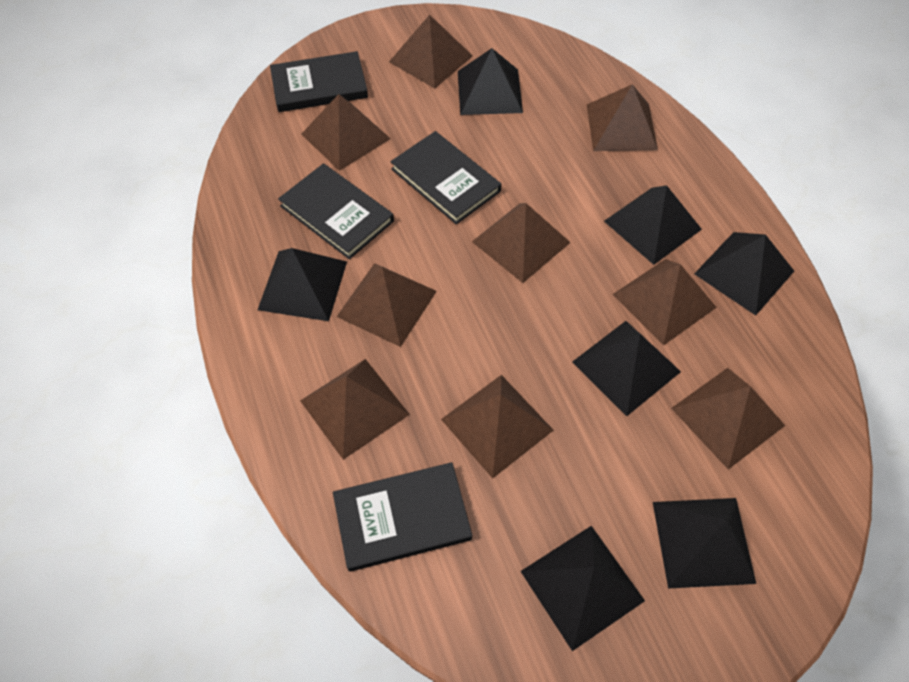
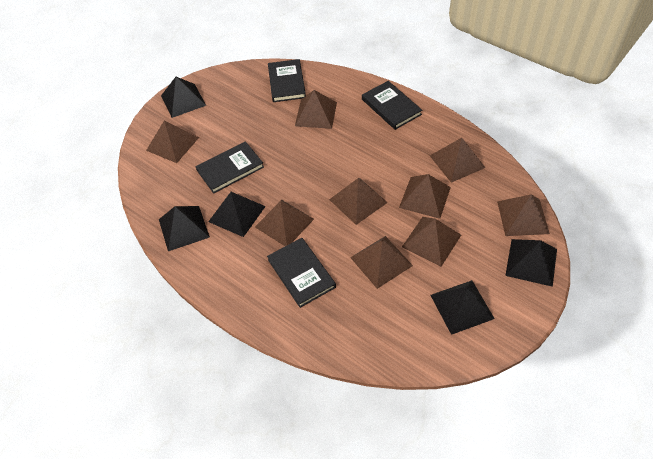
black pyramid: [258,248,347,321] [458,48,523,115] [520,526,645,651] [572,321,681,416] [604,185,702,265] [653,498,756,589] [694,232,794,316] = 7 -> [159,206,210,251] [161,77,206,118] [208,192,266,237] [430,280,495,335] [505,239,557,287] = 5

